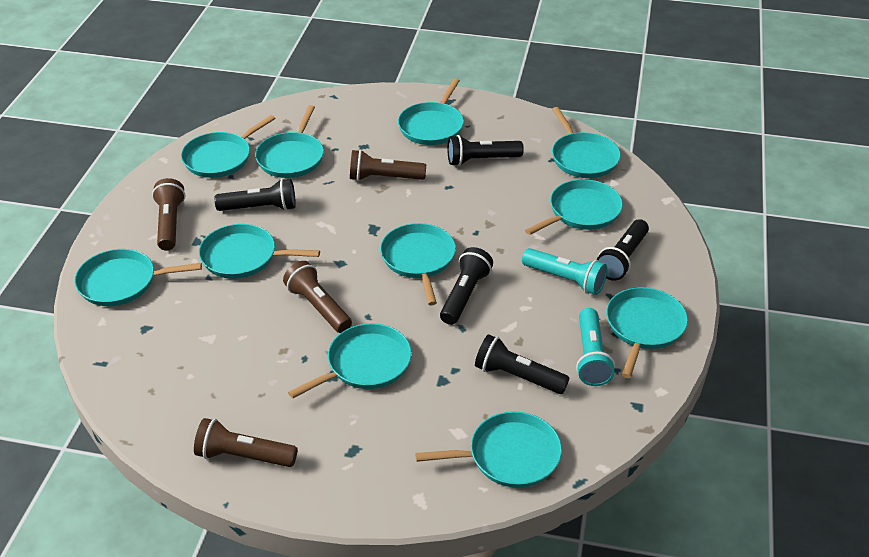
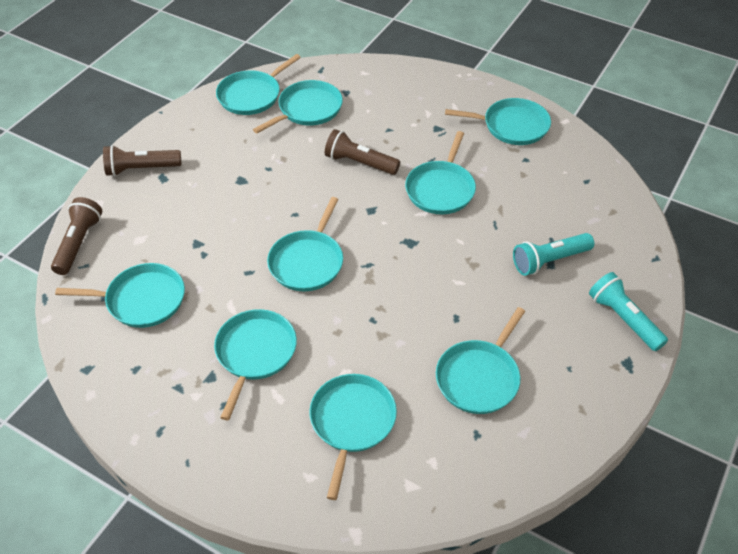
black flashlight: [214,178,296,211] [440,247,493,325] [447,135,524,166] [475,334,569,394] [597,219,649,281] = 5 -> none = 0
brown flashlight: [152,178,185,251] [194,418,298,467] [283,261,352,333] [350,150,426,181] = 4 -> [51,197,102,275] [103,145,182,176] [325,129,400,175] = 3
turquoise pan: [74,249,202,306] [181,115,275,178] [199,224,320,279] [255,105,324,178] [288,323,412,398] [380,223,456,305] [398,78,464,145] [415,411,562,488] [525,179,623,235] [552,107,621,178] [606,287,688,378] = 11 -> [55,263,185,328] [214,309,297,420] [216,54,301,115] [253,80,343,133] [267,197,343,291] [309,374,397,500] [405,131,476,214] [436,307,525,414] [445,98,551,145] = 9

